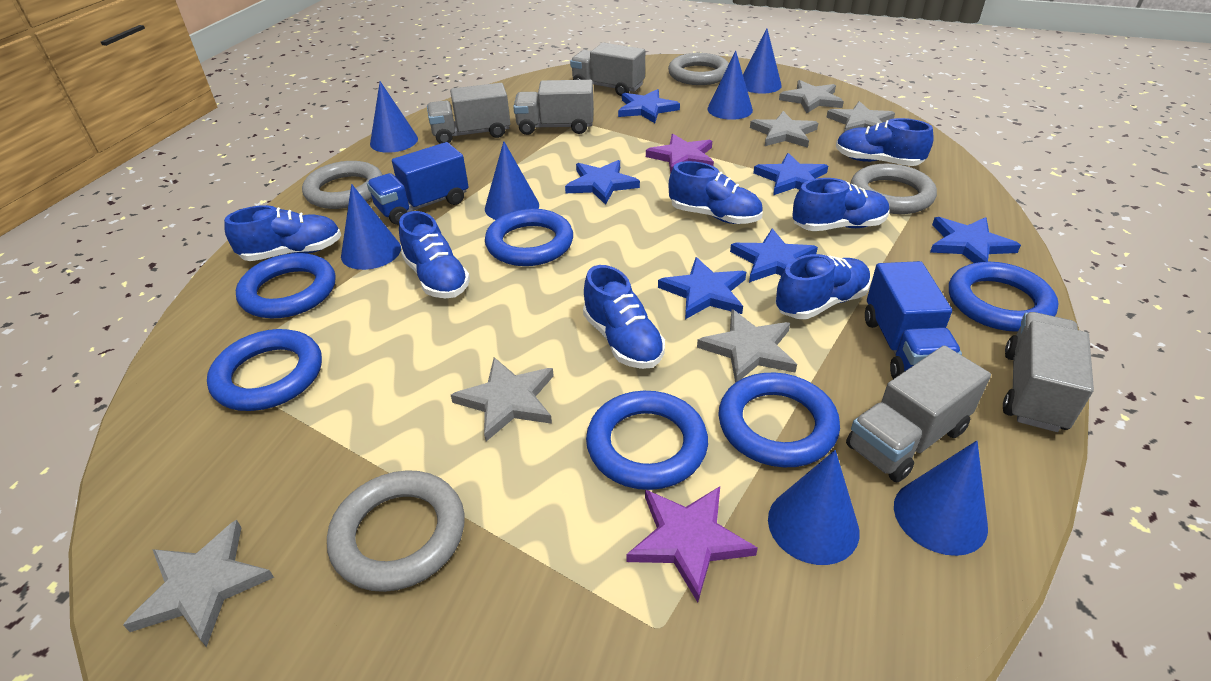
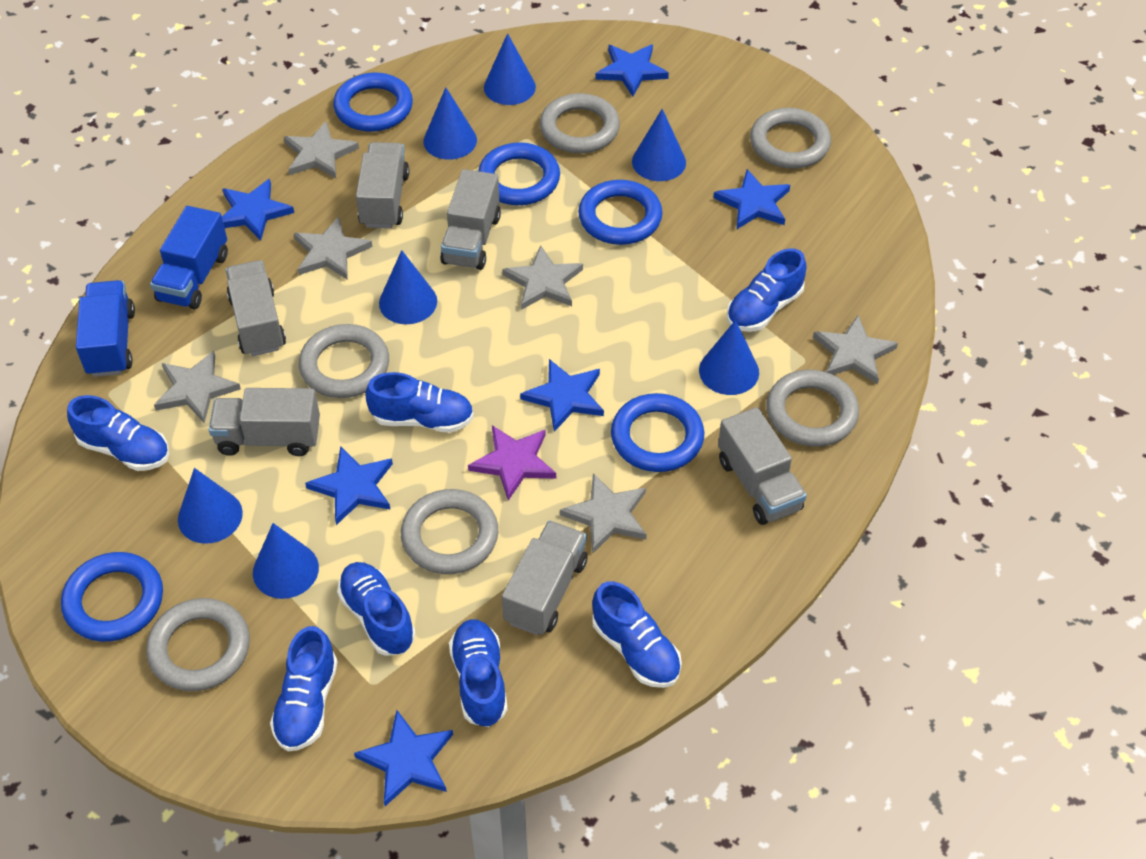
blue ring: [207,329,322,411] [236,253,335,318] [485,209,573,266] [586,391,708,490] [718,373,840,467] [949,262,1059,332] = 6 -> [61,552,163,642] [333,73,413,132] [478,142,560,205] [578,180,662,245] [611,393,704,472] = 5
grey ring: [302,161,383,209] [327,470,465,592] [668,53,729,85] [850,164,937,214] = 4 -> [146,598,250,691] [299,324,389,398] [401,489,498,574] [540,93,620,153] [750,108,831,169] [766,370,859,447] = 6
grey truck: [427,83,510,144] [513,80,594,135] [570,43,645,96] [846,345,991,483] [1003,312,1094,432] = 5 -> [209,388,320,456] [226,260,286,356] [356,142,409,228] [440,169,501,270] [502,521,588,635] [718,407,807,525] = 6
purple star: [626,486,758,602] [646,134,714,174] = 2 -> [468,425,556,501] = 1

